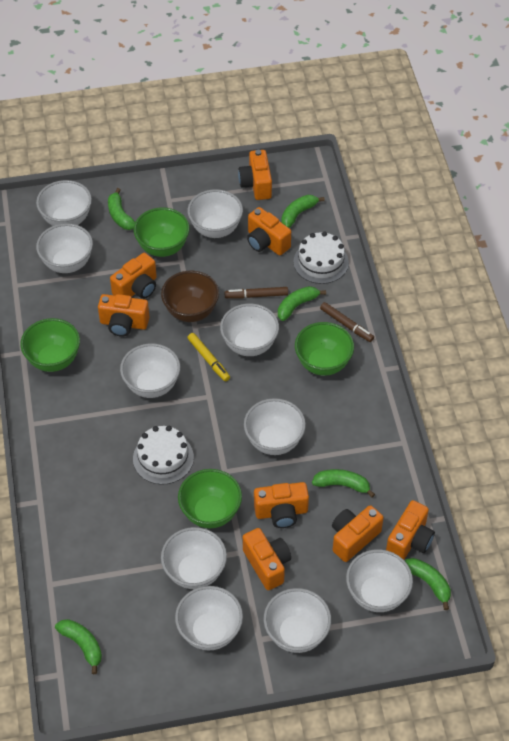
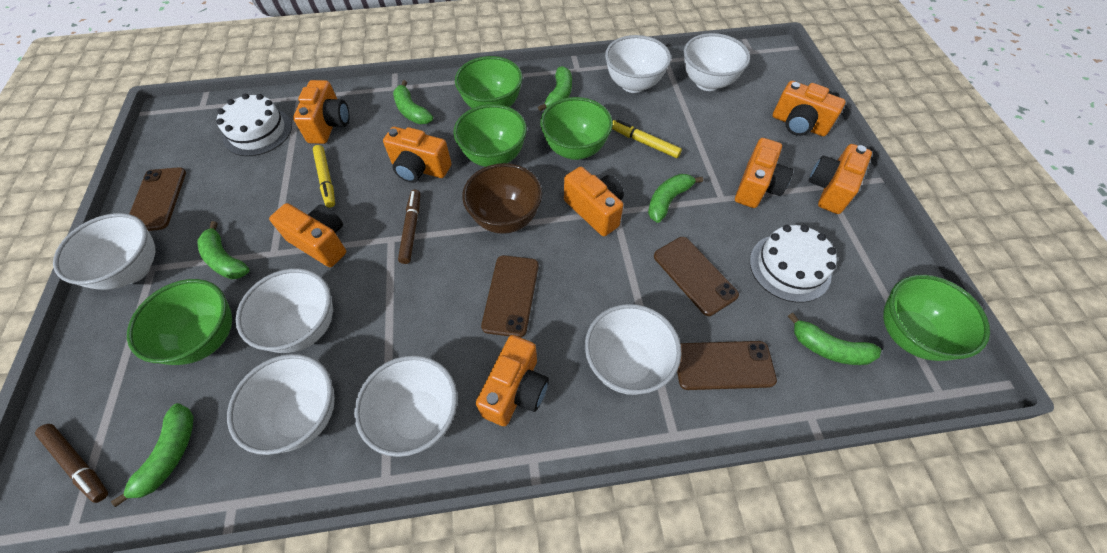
brown phone: none = 0 -> [129,167,186,231] [481,255,539,337] [654,237,739,316] [677,341,777,390] = 4
green bowl: [20,318,80,372] [133,207,190,257] [178,469,242,528] [295,322,354,376] = 4 -> [127,279,232,365] [453,104,527,167] [455,56,523,108] [540,97,613,160] [883,275,990,361] = 5
white bowl: [36,180,92,226] [36,223,93,273] [120,343,180,398] [161,527,227,589] [175,586,243,651] [188,189,243,238] [220,304,279,356] [244,398,306,455] [264,588,331,653] [346,549,413,612] = 10 -> [53,213,155,290] [227,354,335,455] [236,268,333,353] [354,355,457,457] [585,304,682,395] [605,35,671,93] [684,33,750,91] = 7
yellow marker: [187,333,230,381] = 1 -> [313,145,335,208] [612,120,682,158] = 2

